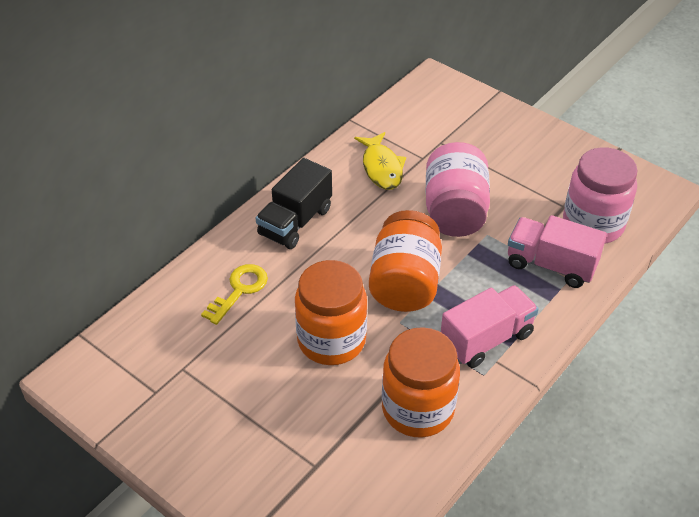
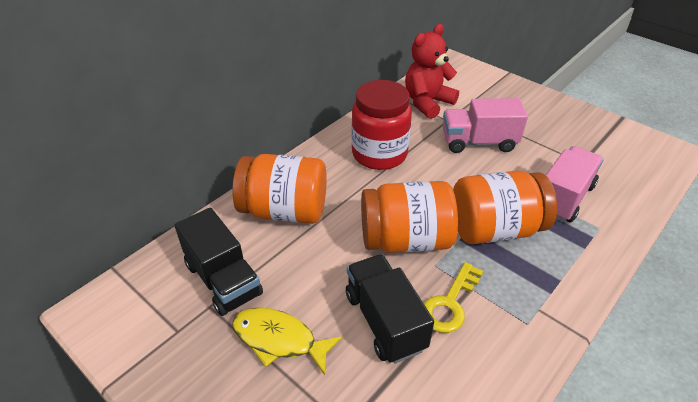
black truck: [256,158,332,249] = 1 -> [174,208,263,316] [346,254,434,364] = 2
pink jar: [426,142,490,237] [563,147,637,244] = 2 -> none = 0
red jar: none = 0 -> [351,80,412,170] = 1
red teddy bear: none = 0 -> [405,24,459,119] = 1

